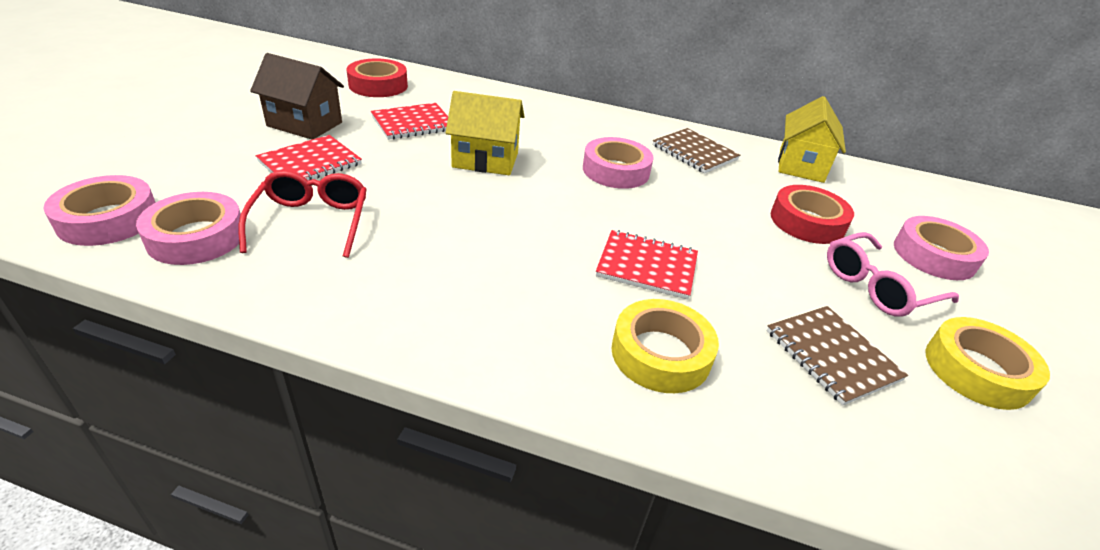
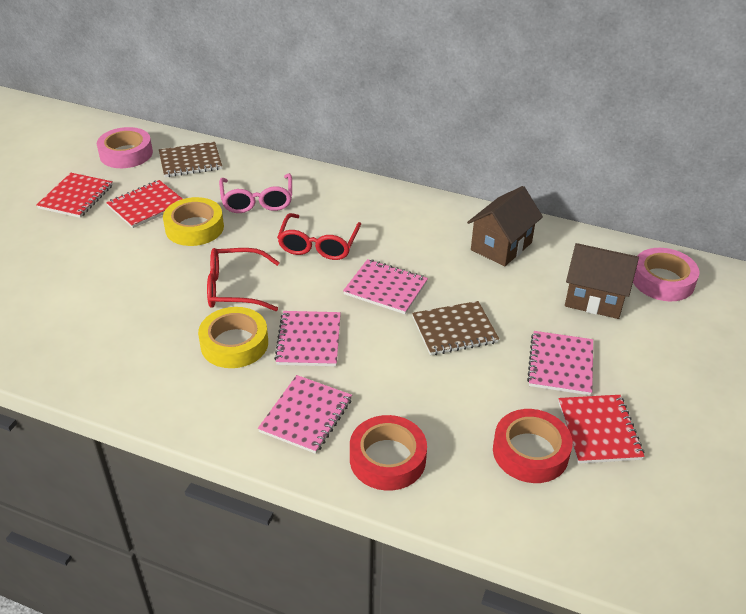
brown house: [250,53,344,140] = 1 -> [467,186,543,266] [565,243,639,319] = 2
pink notebook: none = 0 -> [258,375,352,454] [274,311,341,366] [343,259,428,314] [527,331,593,395] = 4
pink tape: [43,175,156,246] [136,192,241,265] [583,137,654,189] [894,216,989,280] = 4 -> [97,127,153,168] [633,248,699,301] = 2
red glasses: [238,170,367,258] = 1 -> [207,248,280,311] [277,213,361,260] = 2
yellow house: [446,91,525,175] [778,96,846,183] = 2 -> none = 0

